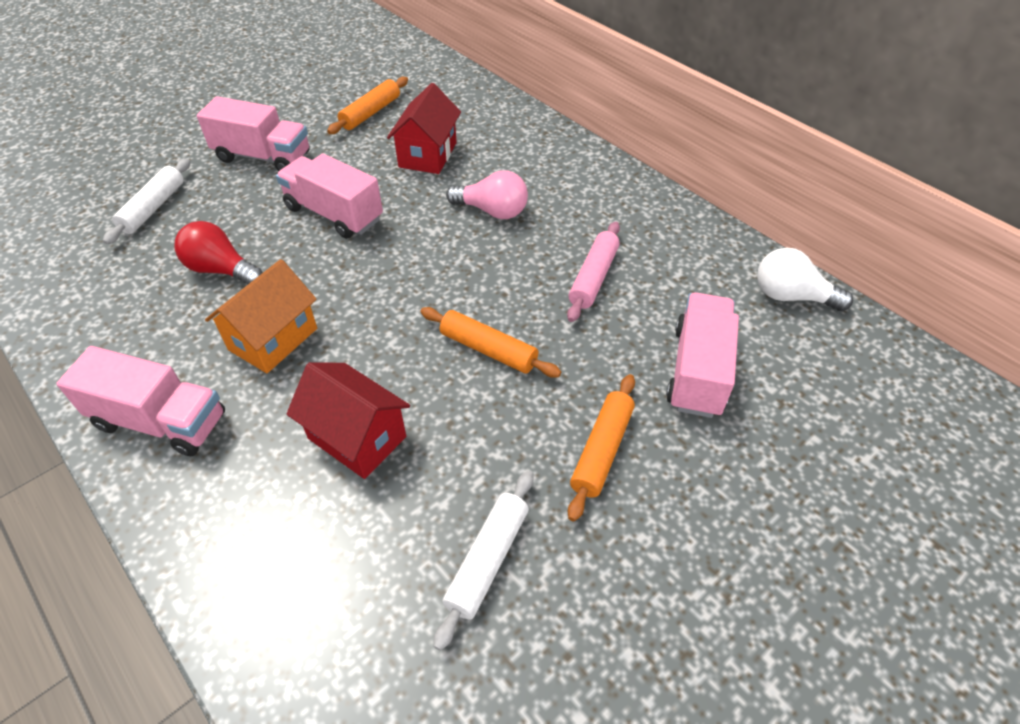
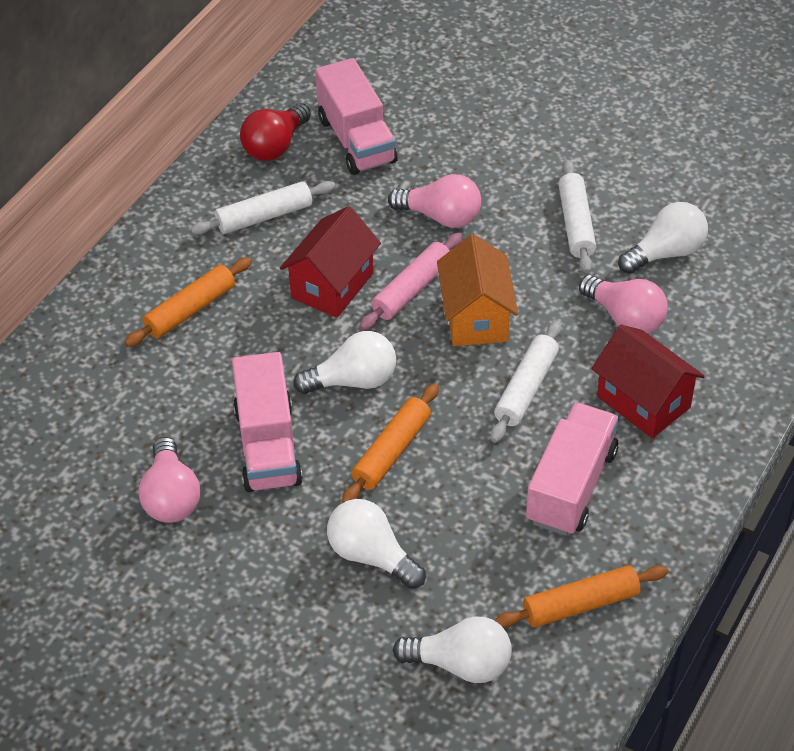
pink light bulb: [446,170,528,219] = 1 -> [138,437,200,523] [388,174,481,228] [579,275,668,334] = 3
pink truck: [56,346,225,456] [197,96,310,171] [276,153,383,239] [666,292,739,418] = 4 -> [232,352,303,492] [315,58,398,175] [526,402,619,536] = 3
white light bulb: [757,248,853,311] = 1 -> [293,331,396,394] [327,499,426,589] [393,616,512,683] [618,202,708,274] = 4
white rolling pin: [103,158,190,244] [434,471,533,651] = 2 -> [191,181,335,235] [491,320,562,443] [558,160,596,273] = 3

